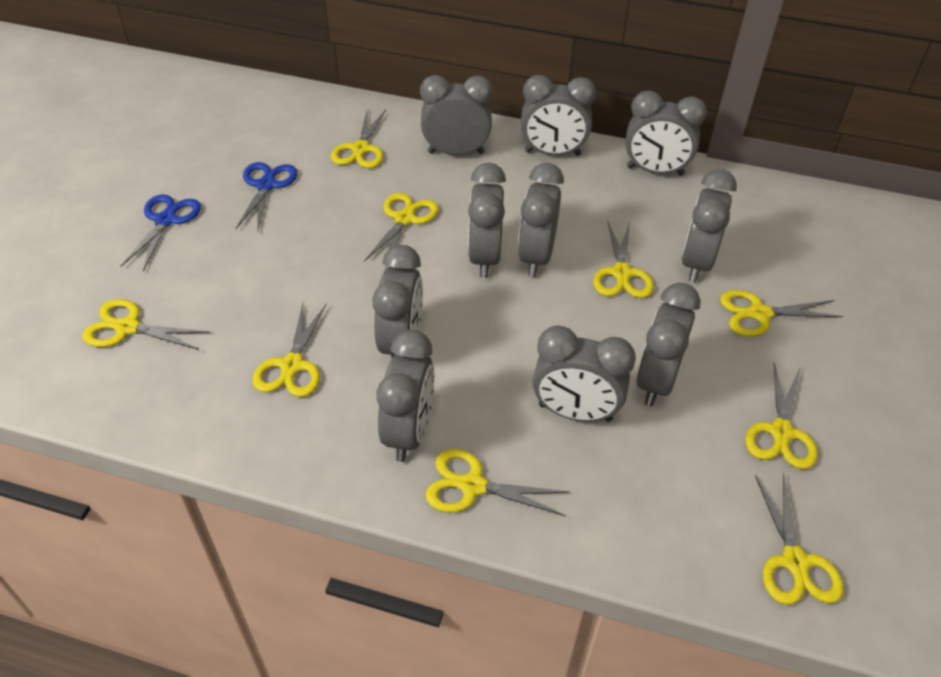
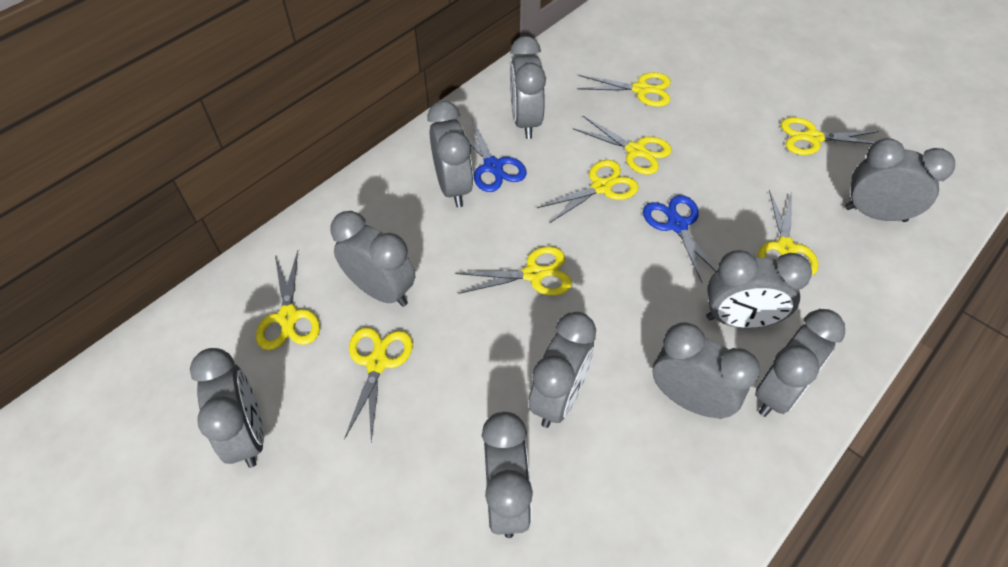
yellow scissors: [82,299,210,350] [253,303,327,397] [331,110,386,168] [364,193,439,269] [425,449,570,516] [593,221,654,298] [720,290,843,337] [745,363,818,470] [755,473,844,605] = 9 -> [256,250,320,350] [344,327,413,442] [455,246,572,296] [537,160,639,223] [573,116,672,175] [577,72,671,107] [758,190,818,275] [781,117,879,155] = 8

